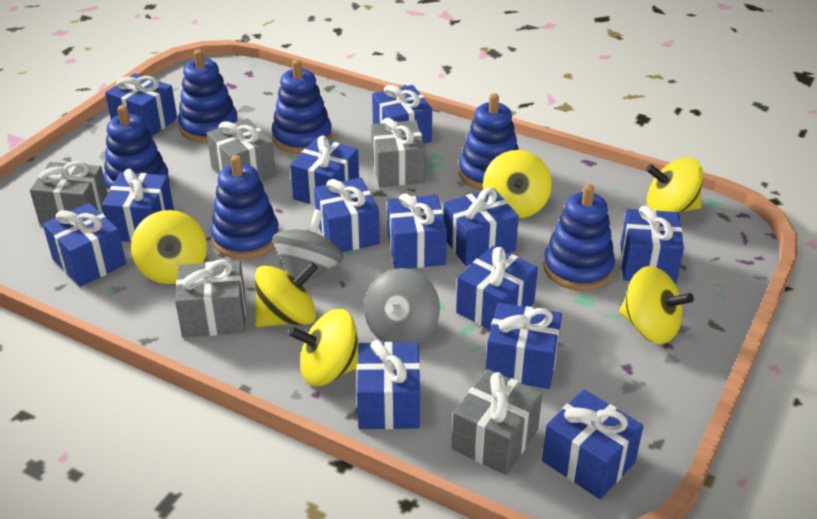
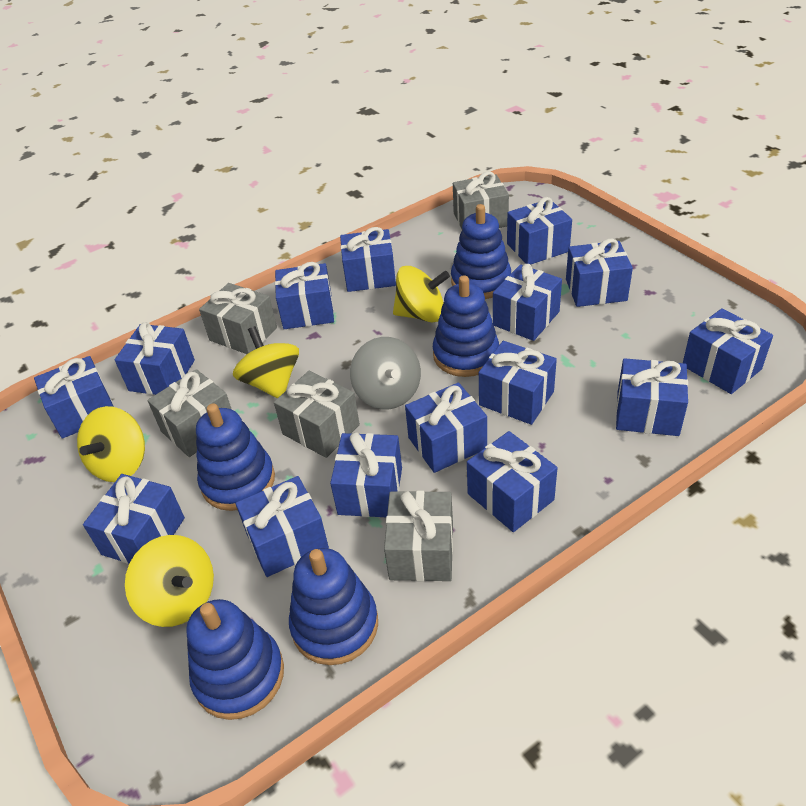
blue gift: [43,203,126,287] [102,169,174,242] [105,73,177,136] [290,136,359,206] [314,178,380,252] [357,340,420,429] [372,85,432,144] [387,193,447,269] [444,187,519,266] [456,246,538,330] [485,303,562,389] [542,389,643,499] [620,206,684,284] = 13 -> [34,356,114,439] [83,474,185,564] [115,322,195,395] [235,476,329,577] [275,262,334,329] [330,432,402,517] [340,227,396,292] [405,382,487,473] [467,431,557,532] [479,341,557,425] [493,264,562,341] [507,197,572,265] [566,238,633,307] [616,358,688,436] [683,308,773,394] = 15
blue stacking toy: [104,105,170,193] [178,49,238,143] [210,155,279,259] [272,60,332,154] [459,93,519,190] [543,184,615,291] = 6 -> [186,599,284,720] [196,403,275,511] [289,548,378,665] [433,275,499,377] [451,204,511,299] = 5
grey spinning top: [272,209,344,285] [364,268,440,343] = 2 -> [350,337,421,409] = 1
yellow spinning top: [131,210,207,284] [255,262,318,327] [288,309,359,386] [483,150,552,218] [619,266,694,344] [646,157,703,213] = 6 -> [77,406,145,482] [125,535,214,627] [233,326,299,398] [393,266,450,323] = 4

